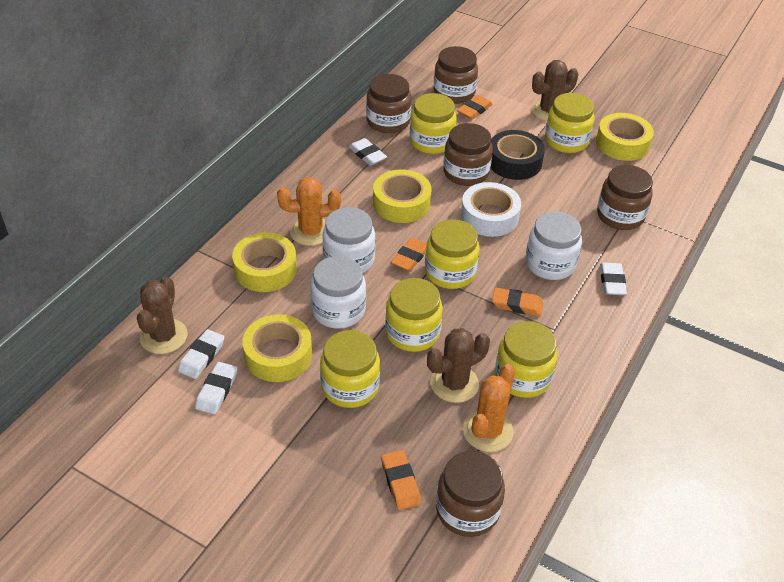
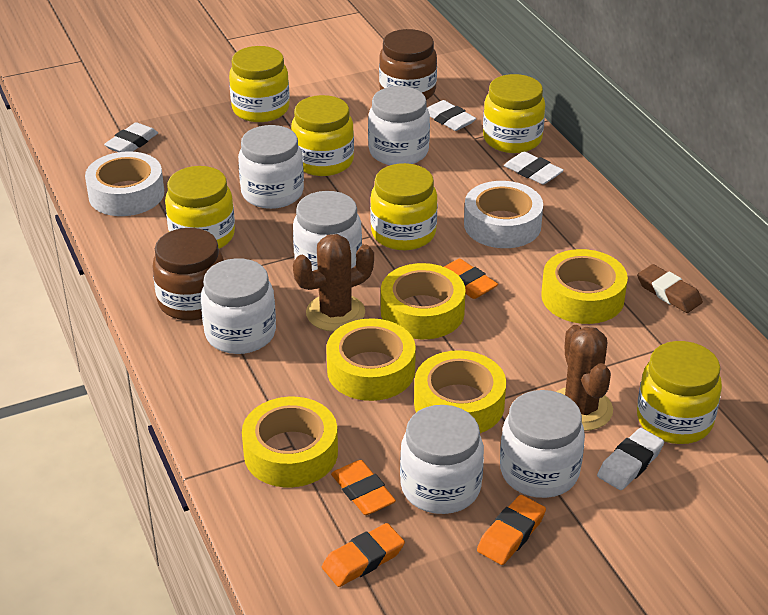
black tape: [491,130,545,180] = 1 -> none = 0
brown cactus: [137,276,188,354] [427,328,490,403] [531,60,578,121] = 3 -> [293,234,374,332] [557,325,613,431] = 2
brown eraser: none = 0 -> [637,264,703,313] = 1
brown jar: [366,74,411,133] [434,46,478,104] [436,451,505,537] [443,123,493,186] [597,165,653,230] = 5 -> [152,228,224,321] [379,29,437,100] = 2
orange cactus: [277,177,341,246] [463,364,516,452] = 2 -> none = 0
white jar: [310,256,366,329] [322,207,375,273] [526,211,582,280] = 3 -> [201,258,276,354] [238,125,304,209] [293,191,362,271] [368,86,430,165] [400,405,484,514] [500,390,585,498] = 6
white tape: [461,182,521,237] = 1 -> [85,151,164,216] [464,181,543,248] = 2
yellow tape: [232,232,297,292] [242,314,312,382] [373,169,432,223] [596,113,654,161] = 4 -> [242,397,338,487] [326,318,416,401] [381,263,466,339] [414,350,506,433] [541,249,628,324] = 5

